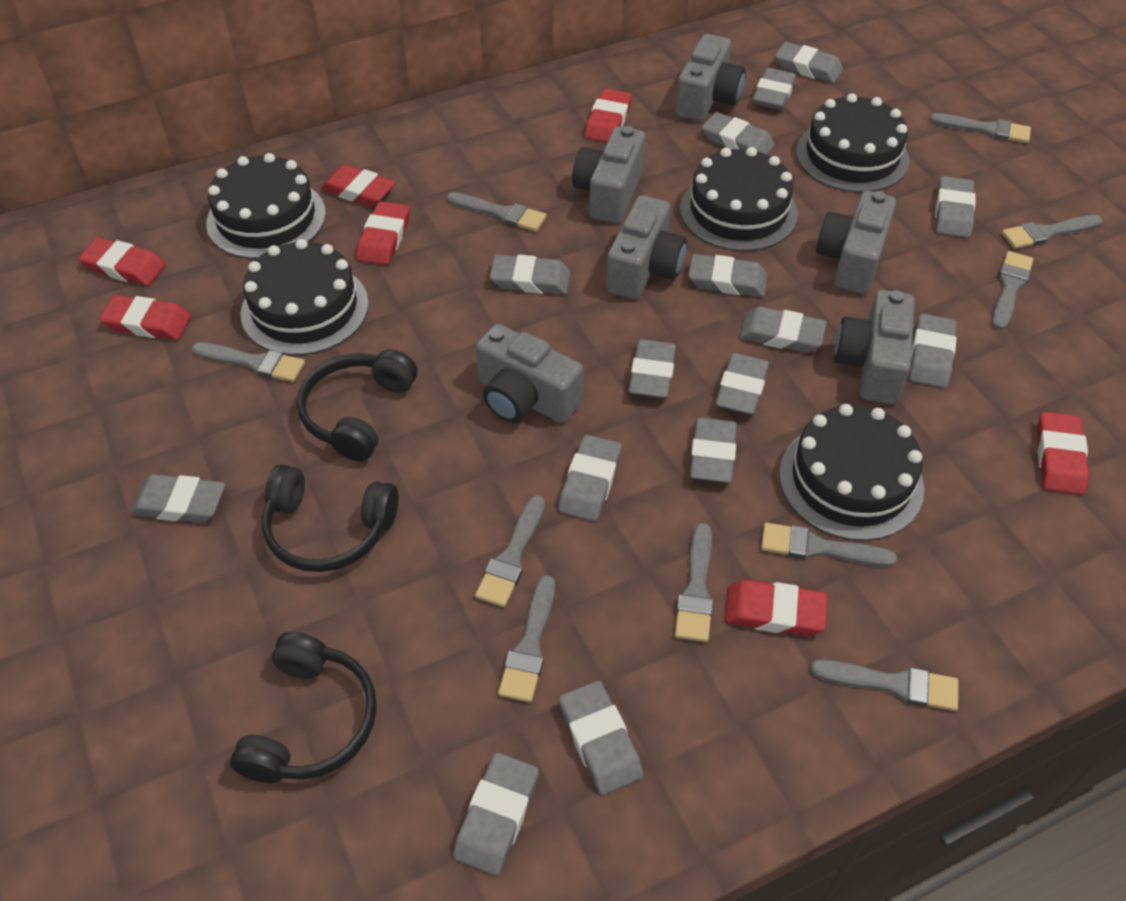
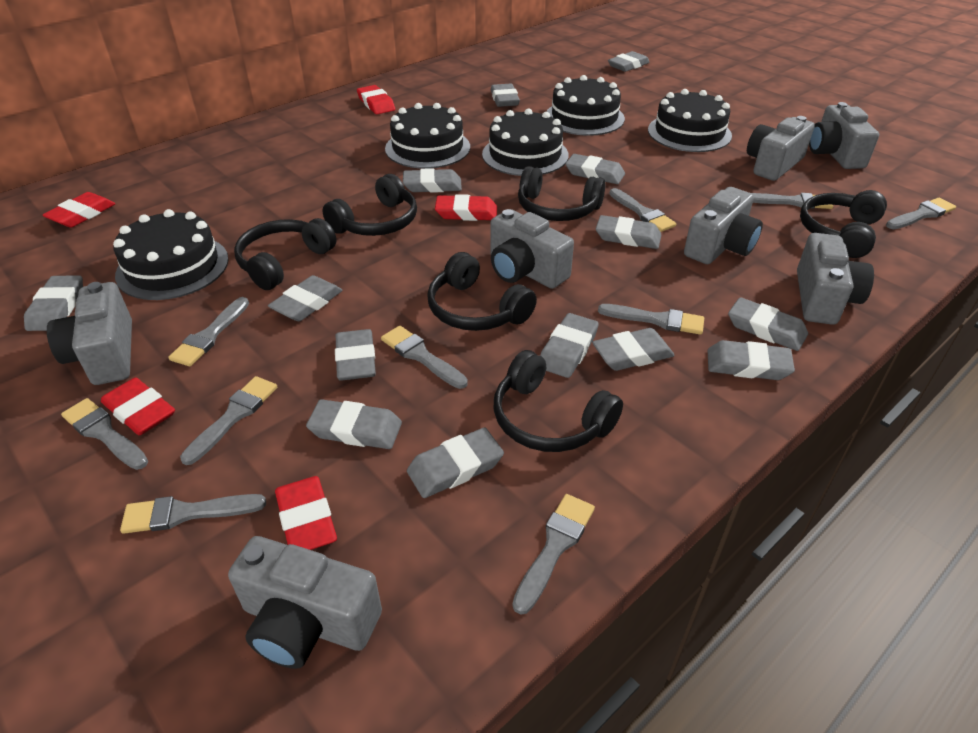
black headphones: [230,632,377,783] [262,465,399,572] [297,349,417,462] = 3 -> [234,218,337,290] [322,174,417,236] [427,252,537,331] [494,350,623,452] [518,166,606,221] [800,190,887,258] = 6
grey camera: [476,324,583,423] [572,126,646,223] [606,195,687,299] [675,34,746,121] [816,191,896,294] [834,290,915,404] = 6 -> [47,282,132,385] [228,536,382,669] [490,209,574,289] [684,187,763,264] [747,116,815,181] [797,233,874,325] [809,102,879,169] = 7
grey eraser: [130,474,225,523] [453,752,539,876] [490,255,571,294] [558,435,621,521] [559,681,643,795] [629,339,676,398] [688,254,767,297] [690,417,737,483] [702,112,775,154] [715,353,769,415] [739,307,827,353] [752,68,796,110] [775,42,843,83] [909,314,957,388] [935,176,976,238] = 15 -> [24,275,83,331] [268,275,343,321] [306,399,402,449] [335,329,376,381] [403,168,462,193] [407,427,504,498] [491,84,520,107] [540,313,599,378] [566,154,625,184] [592,328,675,371] [596,215,661,249] [608,51,650,72] [707,340,795,380] [728,297,808,351] = 14
red eraser: [78,237,166,286] [99,295,191,340] [321,164,396,207] [356,201,410,265] [585,89,632,142] [724,580,827,636] [1037,412,1089,495] = 7 -> [43,192,115,228] [101,377,175,435] [275,476,337,550] [357,85,395,114] [435,194,497,221] = 5

